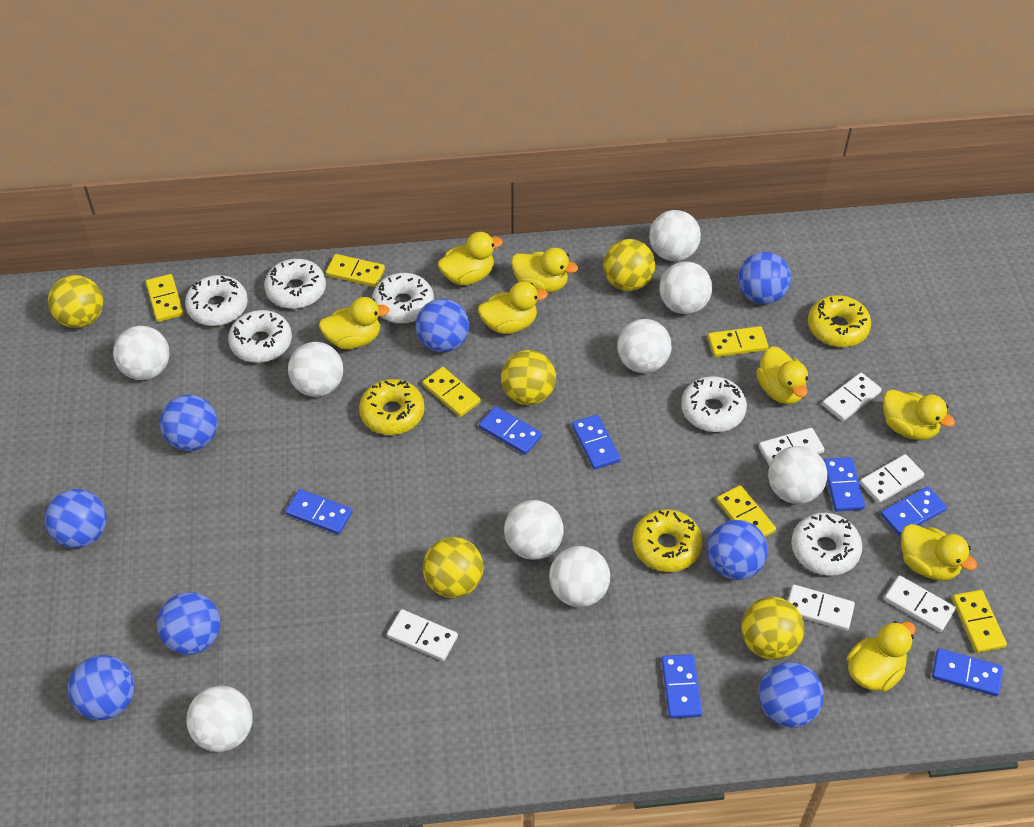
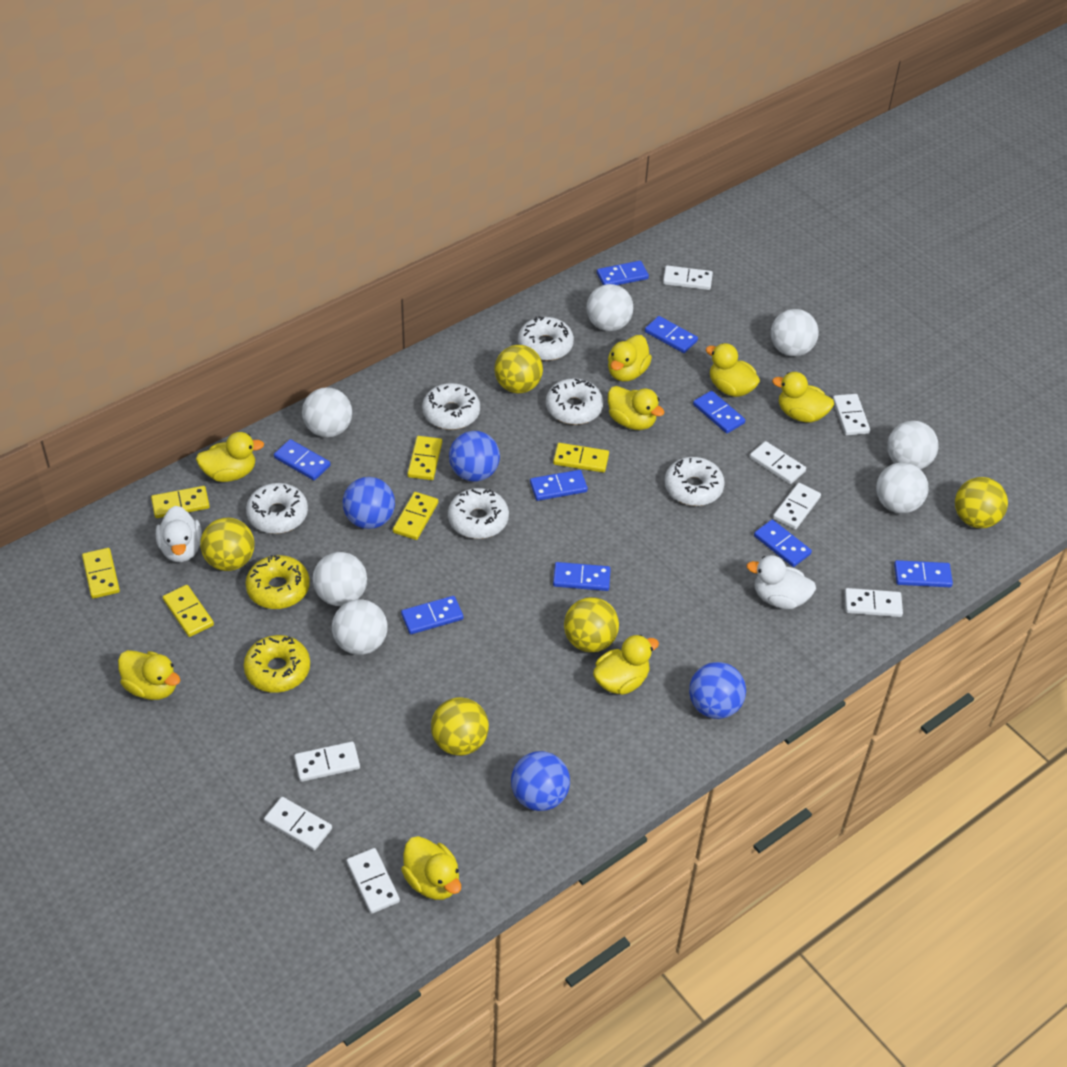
blue ball: [45,489,107,548] [68,655,135,720] [157,592,220,655] [160,394,218,451] [416,299,469,352] [707,520,768,580] [738,252,791,304] [758,662,824,728] = 8 -> [342,477,395,529] [449,431,500,482] [511,751,570,811] [689,662,746,719] = 4
blue domino: [285,489,353,535] [479,406,542,455] [572,415,621,470] [661,654,703,718] [824,457,865,511] [881,486,947,536] [932,648,1003,696] = 7 -> [274,439,331,480] [401,596,463,634] [530,470,588,501] [553,562,611,591] [597,261,649,285] [645,316,698,353] [693,391,745,433] [754,520,812,567] [894,560,953,587] = 9
white ball: [113,326,169,380] [186,686,253,752] [288,342,343,397] [504,500,564,560] [549,546,610,607] [617,319,672,373] [649,210,701,261] [659,261,712,314] [768,446,827,504] = 9 -> [302,387,352,438] [313,552,367,606] [332,599,387,655] [586,284,633,331] [771,309,819,356] [876,462,929,514] [887,421,939,469] = 7
white domino: [387,609,458,661] [759,428,824,467] [788,585,855,631] [822,373,882,421] [860,454,924,503] [884,575,956,632] = 6 -> [264,797,332,850] [294,742,360,782] [347,848,400,914] [663,265,713,290] [750,441,806,484] [773,483,821,530] [833,394,870,435] [845,588,903,617] = 8
white duck: none = 0 -> [156,506,202,562] [747,555,816,609] = 2
yellow donut: [359,379,425,435] [632,509,703,572] [808,295,871,347] = 3 -> [244,635,310,693] [245,555,310,609] = 2

